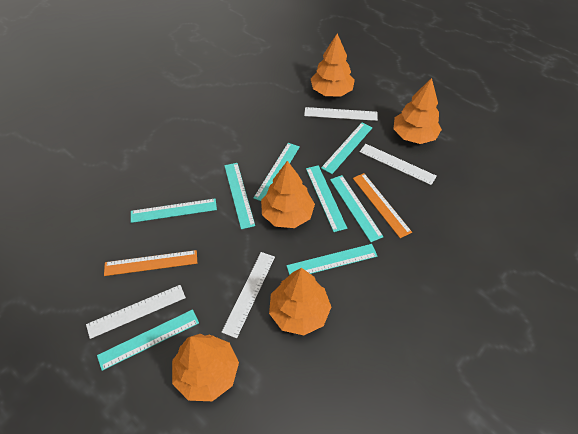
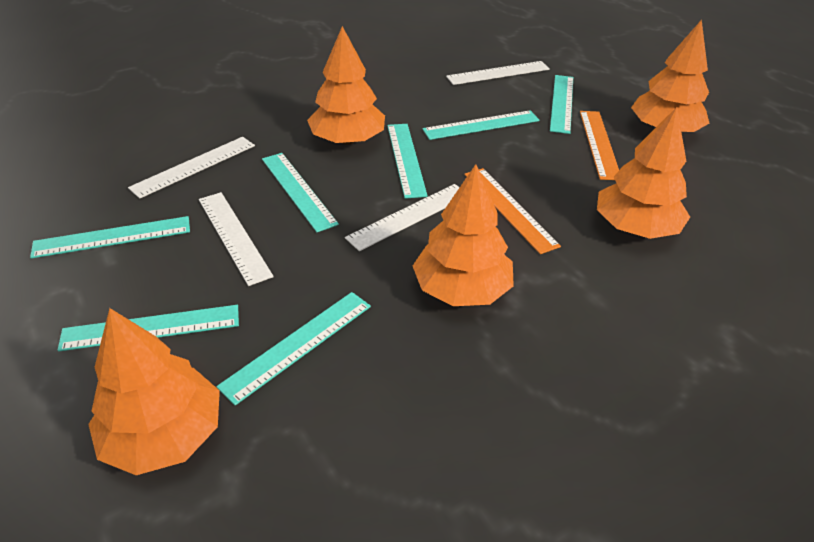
turquoise ruler: [97,309,199,371] [131,199,217,223] [224,163,255,229] [254,143,300,201] [286,244,378,275] [306,165,347,232] [321,123,373,174] [330,175,384,242] = 8 -> [30,216,190,259] [58,305,239,352] [216,292,371,406] [262,153,339,232] [387,124,428,199] [423,110,539,140] [550,75,573,134] = 7

